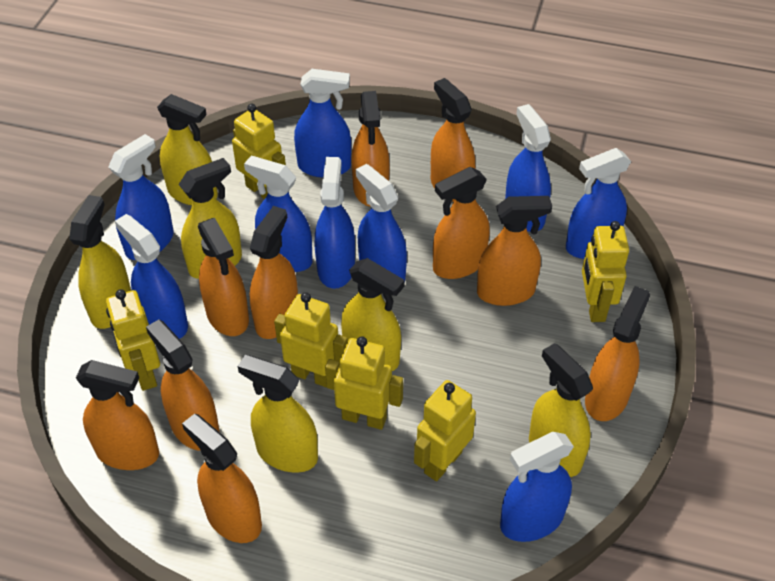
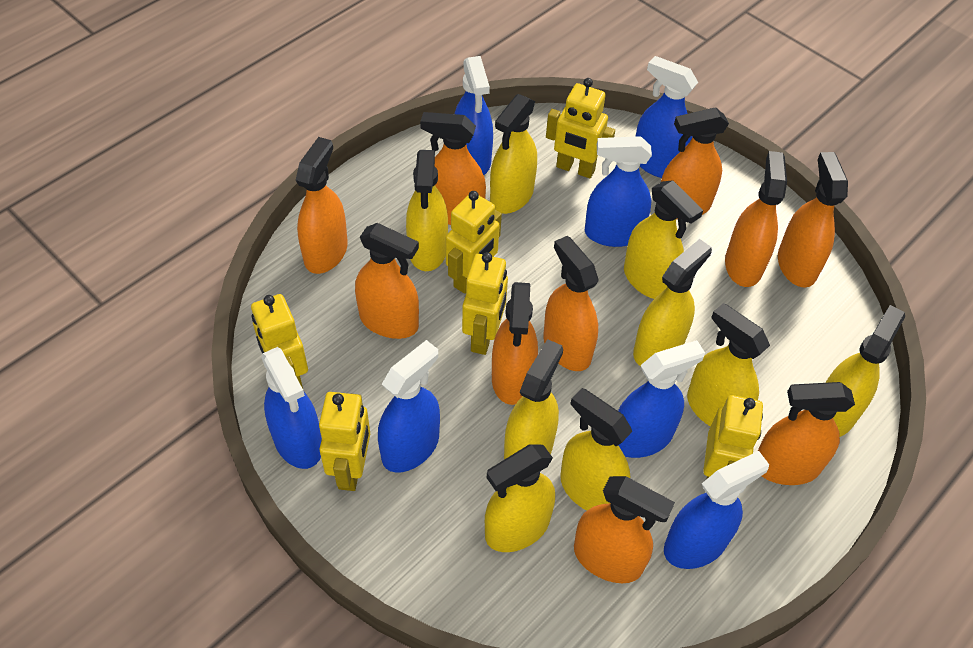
blue spray bottle: [108,134,173,260] [115,214,188,339] [244,156,313,272] [294,69,351,178] [315,157,355,289] [356,164,407,280] [500,432,574,542] [505,104,551,232] [566,148,631,259] = 9 -> [261,347,322,469] [378,340,440,473] [455,56,493,175] [585,136,652,247] [618,340,705,458] [635,56,698,178] [664,451,769,569] = 7
yellow spray bottle: [69,195,131,329] [157,94,218,205] [178,158,242,279] [238,355,318,473] [341,258,405,371] [529,343,593,477] = 6 -> [406,150,448,271] [485,444,555,552] [490,94,537,214] [504,339,563,460] [560,388,632,511] [624,180,703,299] [633,239,712,366] [687,303,770,427] [826,305,905,437] = 9

